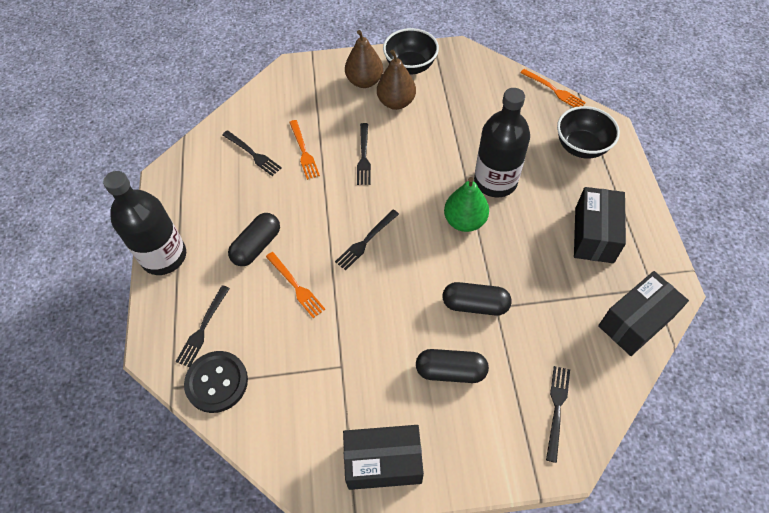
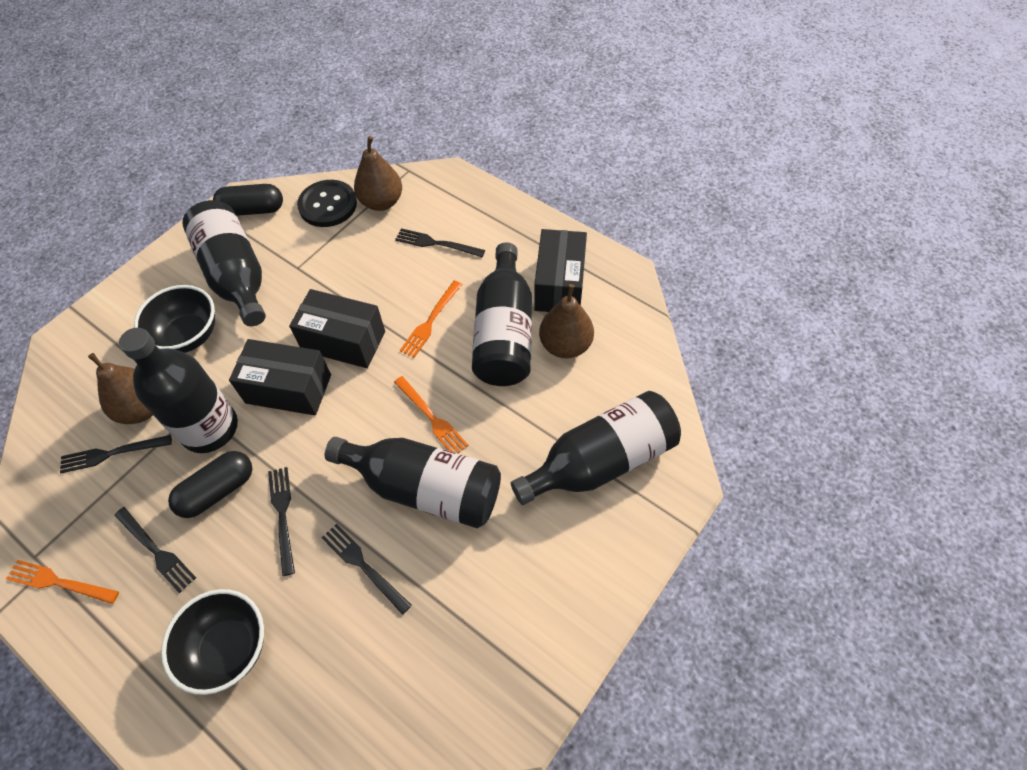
black bottle: [103,171,186,275] [474,88,530,197] = 2 -> [119,328,238,453] [182,200,266,326] [325,437,501,528] [472,242,532,386] [511,391,681,505] = 5
black capsule: [228,213,280,266] [416,349,489,383] [442,282,511,316] = 3 -> [168,451,252,518] [213,184,283,216] = 2
brown pear: [345,30,383,88] [377,50,416,110] = 2 -> [88,353,153,424] [354,136,402,211] [539,284,594,358] = 3
green pear: [444,177,489,232] = 1 -> none = 0

